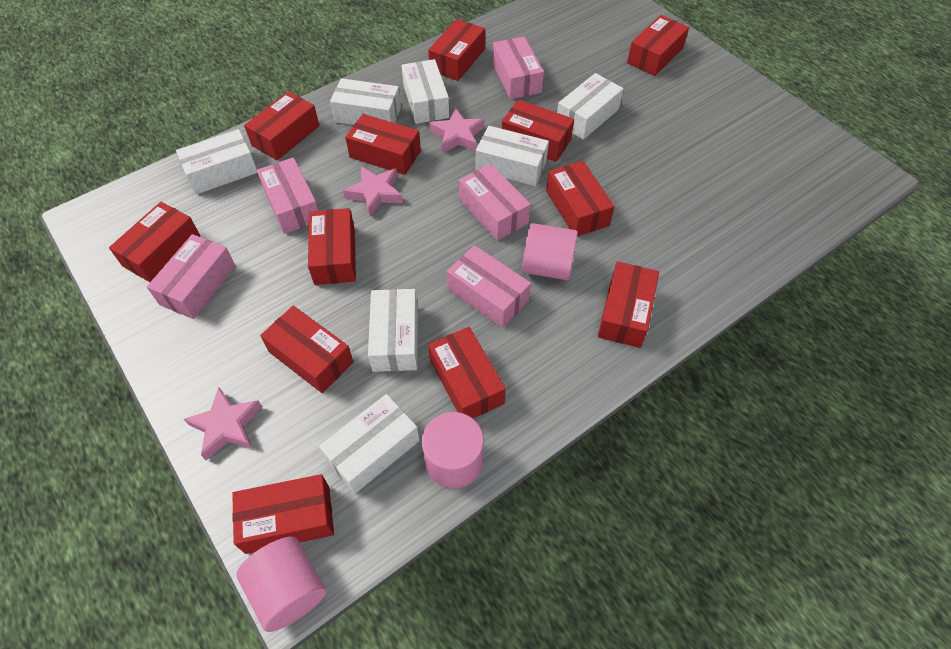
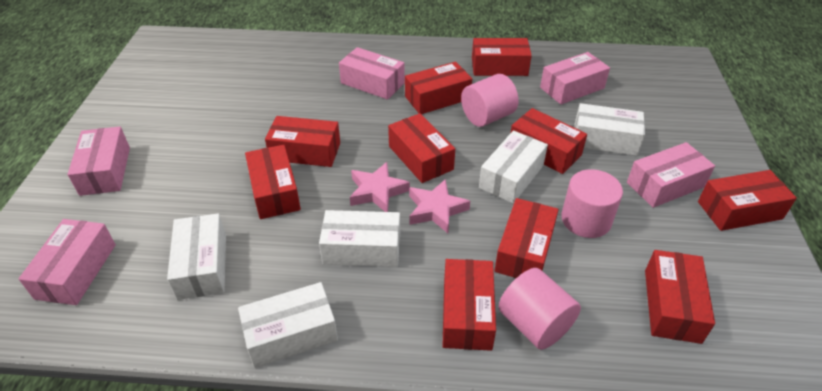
pink star: [184,387,262,460] [343,166,403,217] [429,107,484,153] = 3 -> [350,162,410,212] [409,179,470,233] = 2
red box: [109,202,201,282] [232,474,334,554] [244,91,319,161] [260,306,353,393] [308,208,356,285] [345,114,421,175] [428,19,485,81] [428,327,506,418] [502,99,574,162] [546,161,615,237] [598,261,659,348] [627,15,689,76] = 12 -> [245,145,301,219] [265,116,340,167] [388,113,455,183] [405,62,472,114] [442,259,496,351] [472,38,532,76] [495,198,559,278] [511,108,587,174] [645,250,715,344] [698,170,797,231] = 10
white box: [176,129,257,194] [319,394,420,494] [330,78,401,125] [368,289,418,372] [401,59,449,124] [476,126,549,186] [557,73,624,140] = 7 -> [167,214,226,300] [238,282,338,368] [319,210,400,267] [479,131,548,204] [574,103,645,156] = 5

